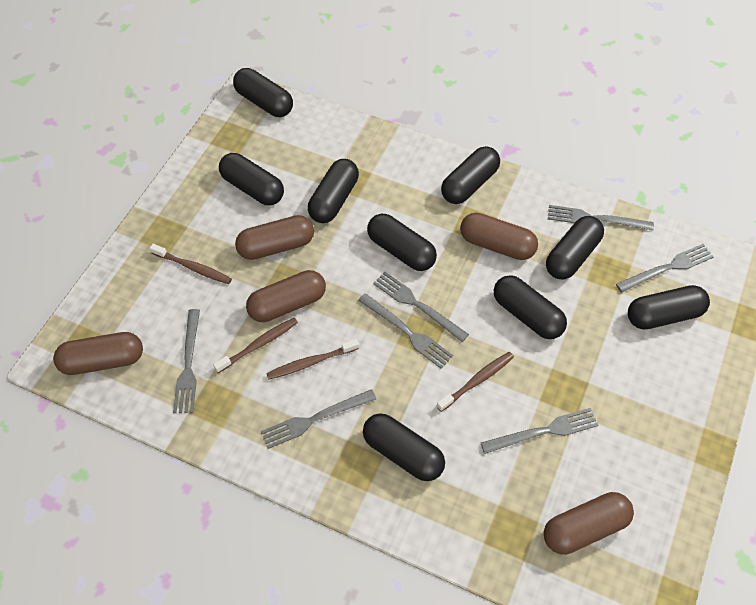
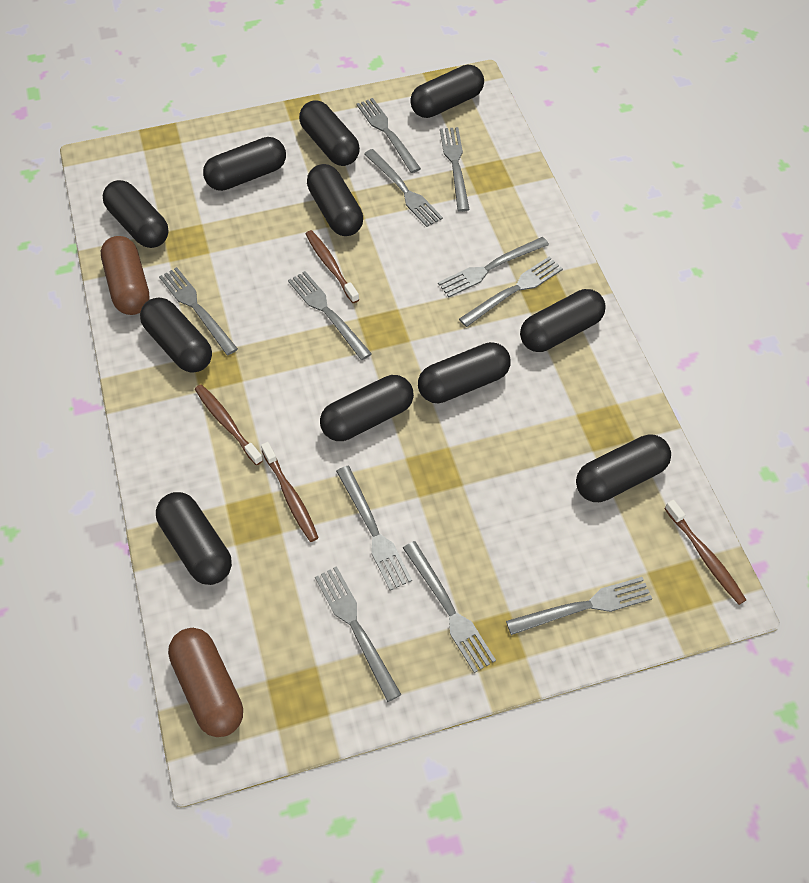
black capsule: [219,153,284,205] [233,68,293,117] [308,159,359,223] [363,413,445,481] [367,214,437,271] [441,146,500,204] [494,275,567,339] [546,216,604,279] [628,285,710,329] = 9 -> [103,180,169,248] [140,297,212,372] [156,492,232,585] [203,137,286,191] [299,100,360,166] [307,164,363,236] [320,375,414,441] [410,64,484,118] [418,342,511,403] [520,289,606,352] [576,434,671,502] = 11
brown capsule: [53,332,143,375] [235,215,314,260] [246,270,326,322] [460,213,538,260] [544,492,634,555] = 5 -> [101,236,150,315] [168,628,243,737] = 2
grey fork: [173,309,200,413] [261,389,376,449] [358,293,453,368] [373,272,469,342] [481,408,598,454] [548,205,654,231] [616,244,714,292] = 7 -> [159,267,238,355] [288,271,372,360] [315,566,402,702] [336,466,412,591] [357,98,421,173] [364,149,443,227] [403,541,496,673] [438,237,549,297] [440,127,470,212] [459,257,563,327] [506,577,652,635] = 11

